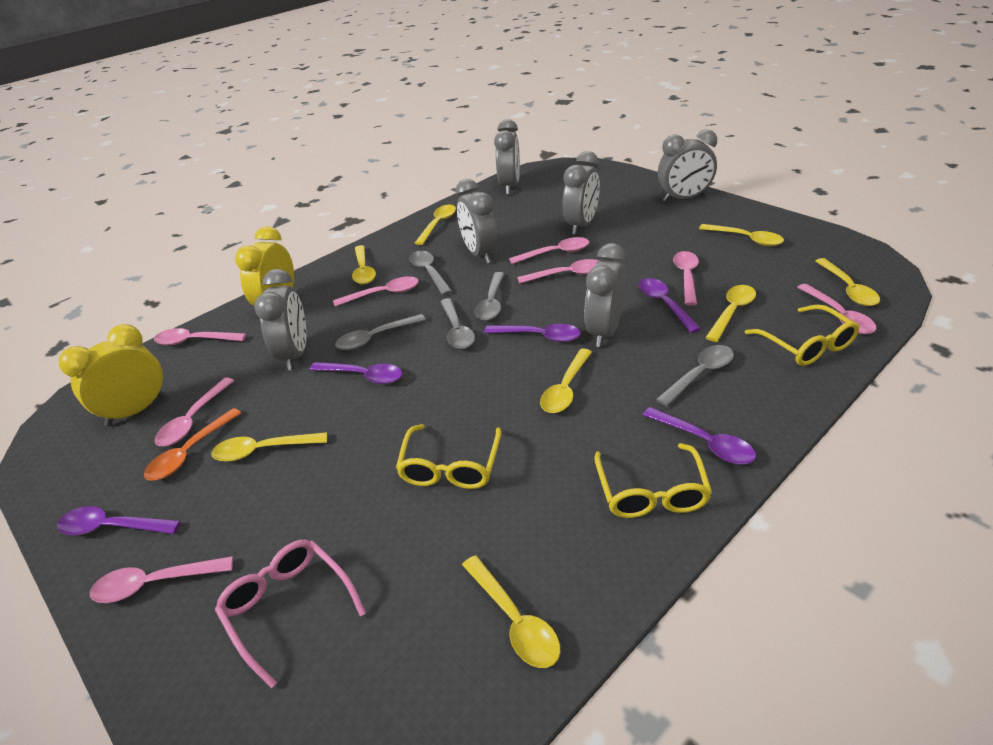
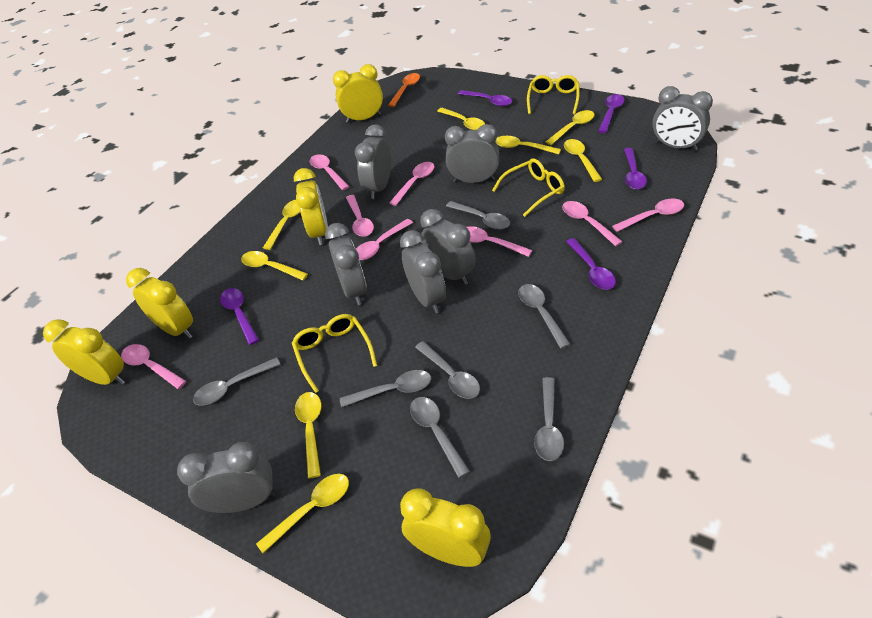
grey clock: [254,269,307,370] [456,179,498,264] [494,119,520,194] [562,151,600,235] [584,243,626,347] [658,130,717,202] = 6 -> [177,442,275,513] [325,223,367,305] [355,124,391,199] [400,230,446,314] [420,209,476,285] [445,124,499,183] [652,86,713,151] = 7
grey spoon: [335,314,426,350] [409,251,452,295] [440,298,475,349] [475,272,504,321] [656,345,734,406] = 5 -> [193,357,281,405] [340,370,431,408] [410,397,470,478] [415,341,480,399] [446,201,510,230] [518,284,571,349] [534,377,564,461] = 7
pink glasses: [215,540,366,688] = 1 -> none = 0
yellow clock: [59,324,165,426] [235,226,294,306] = 2 -> [43,319,125,385] [126,268,193,339] [294,168,328,245] [333,64,383,123] [400,488,491,567] = 5

